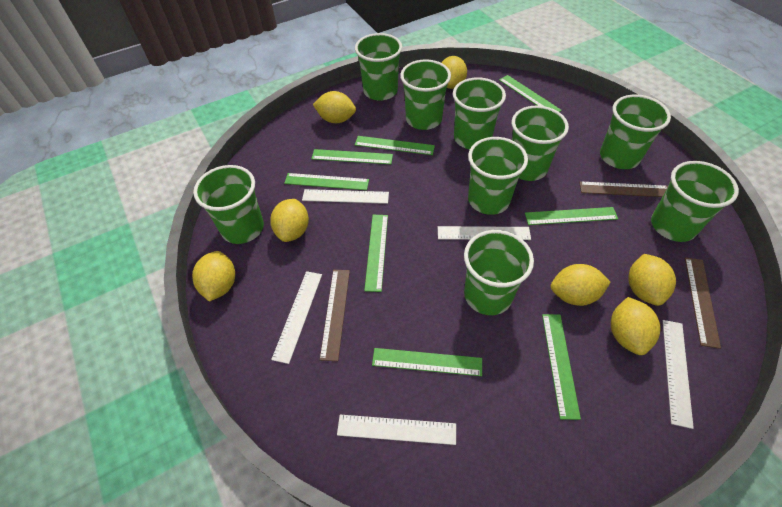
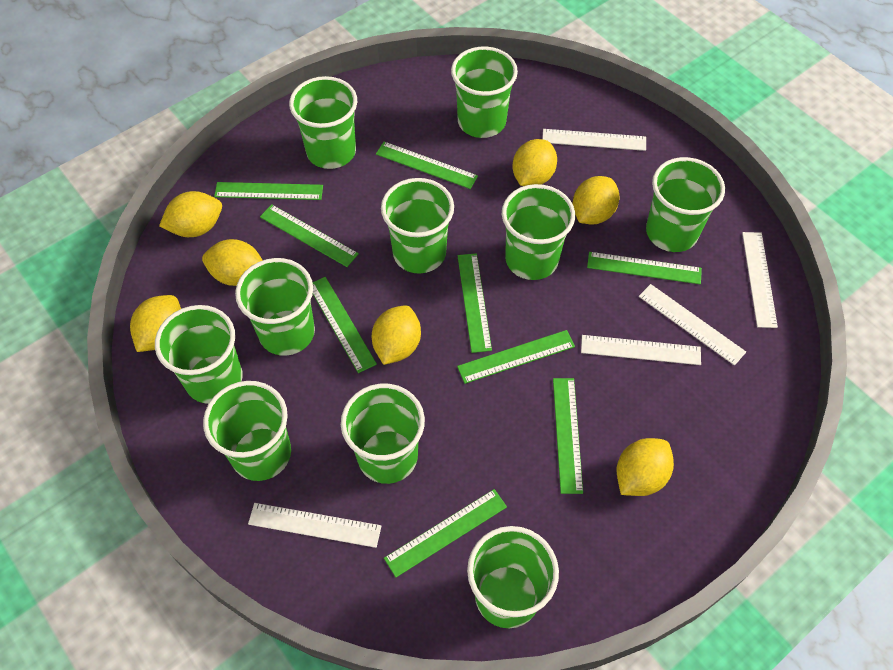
brown ruler: [320,270,350,361] [579,181,668,197] [685,257,721,349] = 3 -> none = 0
green cup: [193,165,264,244] [355,33,402,101] [400,59,451,130] [453,77,506,149] [464,230,534,315] [468,137,528,215] [512,106,569,181] [600,95,671,169] [651,161,739,242] = 9 -> [155,305,243,404] [203,381,291,481] [235,258,315,356] [289,76,357,169] [341,384,425,484] [381,178,454,273] [451,46,518,138] [467,526,559,628] [502,184,575,280] [646,157,725,252] = 10
green ruler: [284,173,369,190] [311,149,393,164] [355,136,435,155] [364,215,388,292] [372,348,482,376] [499,75,562,112] [525,207,618,225] [542,314,581,420] = 8 -> [214,182,323,200] [260,204,359,267] [313,277,377,373] [376,142,478,189] [384,489,507,577] [457,330,575,384] [458,253,492,353] [553,378,583,494] [587,252,702,284] = 9

